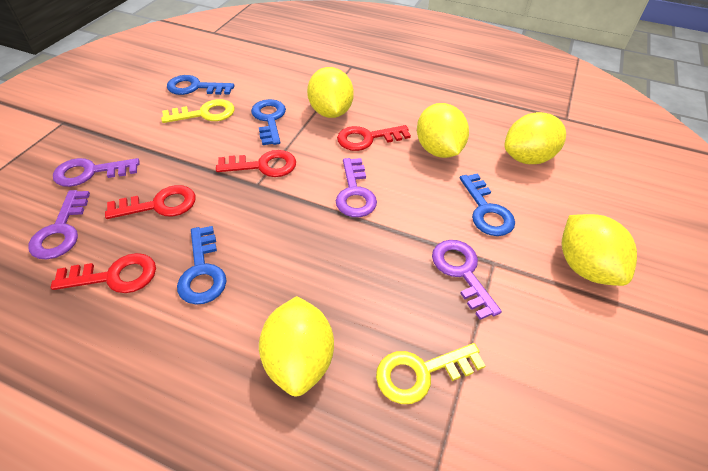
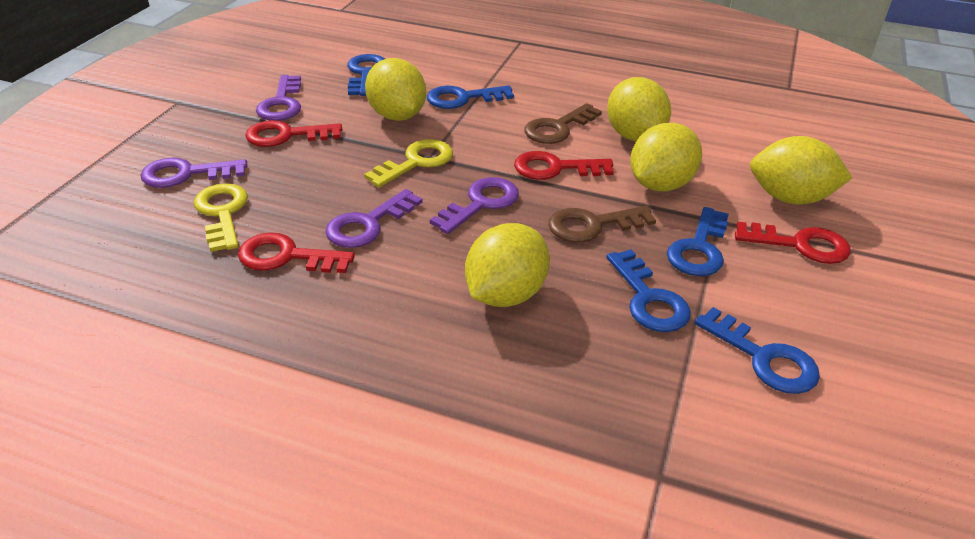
blue key: [167,75,235,95] [177,226,227,305] [251,99,286,145] [460,173,515,236] = 4 -> [347,54,385,96] [427,85,514,109] [606,249,691,332] [667,207,729,276] [694,307,820,394] = 5
brown key: none = 0 -> [524,103,602,144] [548,206,656,243] = 2

